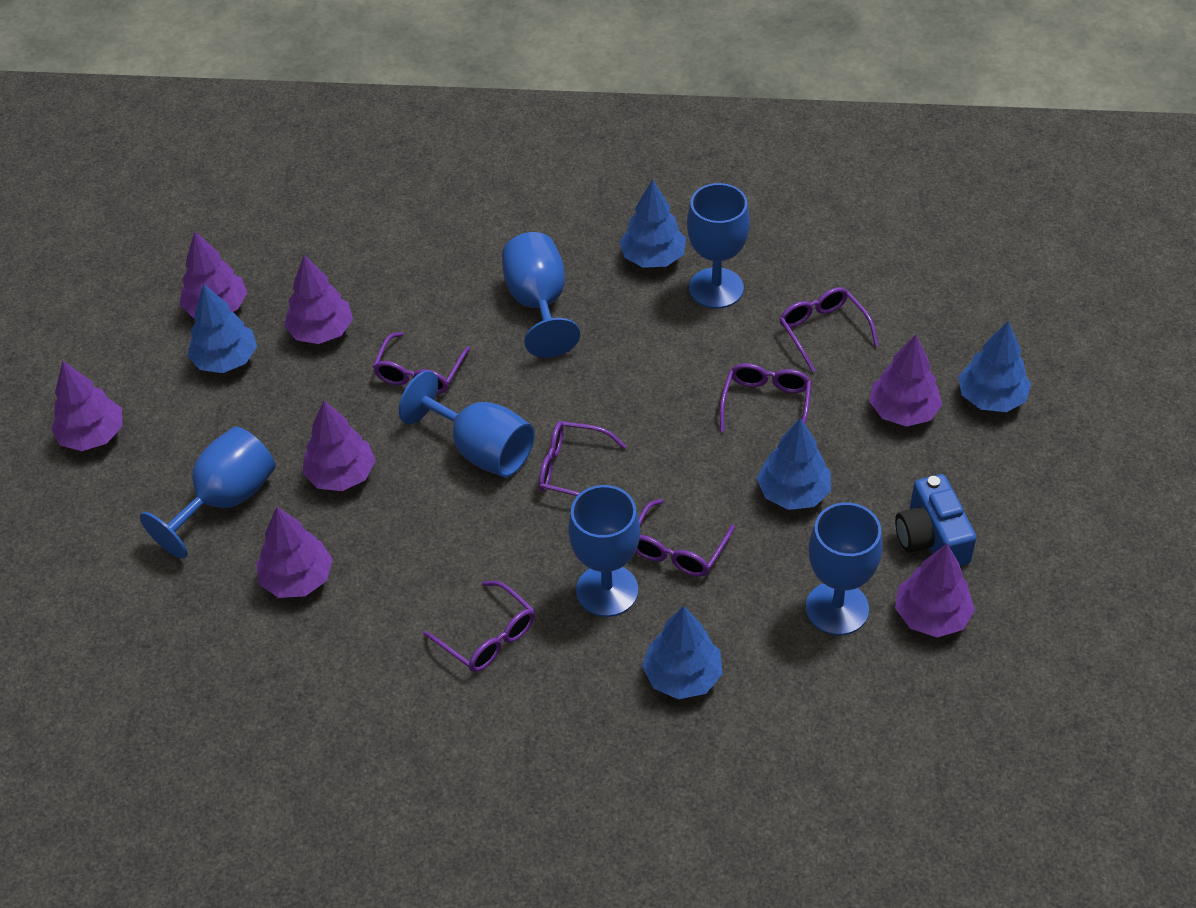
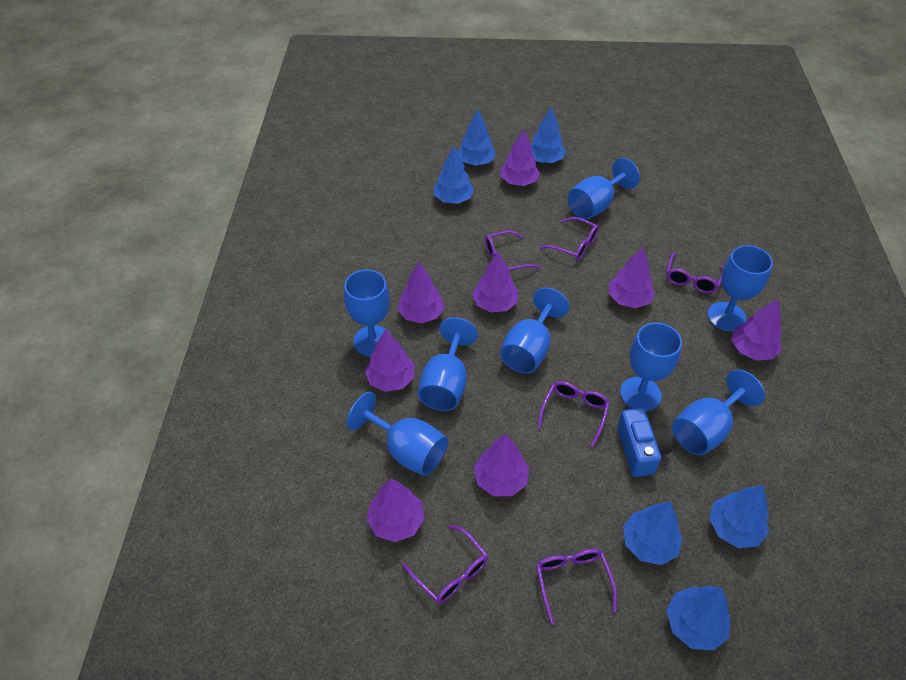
blue goblet: [140,426,275,559] [399,371,535,477] [502,232,580,358] [568,485,640,617] [687,183,750,309] [806,503,882,635] = 6 -> [344,269,391,356] [347,392,448,476] [418,317,478,411] [500,287,569,374] [568,158,640,220] [620,322,682,411] [672,370,765,455] [708,245,773,331] = 8
blue tree: [187,284,257,373] [619,179,686,268] [642,606,722,699] [757,418,831,510] [958,321,1031,412] = 5 -> [434,146,474,204] [457,109,496,166] [531,107,566,163] [623,501,683,565] [666,586,730,651] [709,485,769,548] = 6
purple tree: [51,361,123,451] [180,231,247,318] [256,507,333,598] [284,255,353,344] [302,401,376,491] [869,335,942,427] [895,544,975,637] = 7 -> [365,329,414,392] [366,478,425,542] [398,262,445,323] [472,252,518,312] [474,434,529,496] [501,129,540,186] [609,248,655,308] [731,299,782,361] = 8

